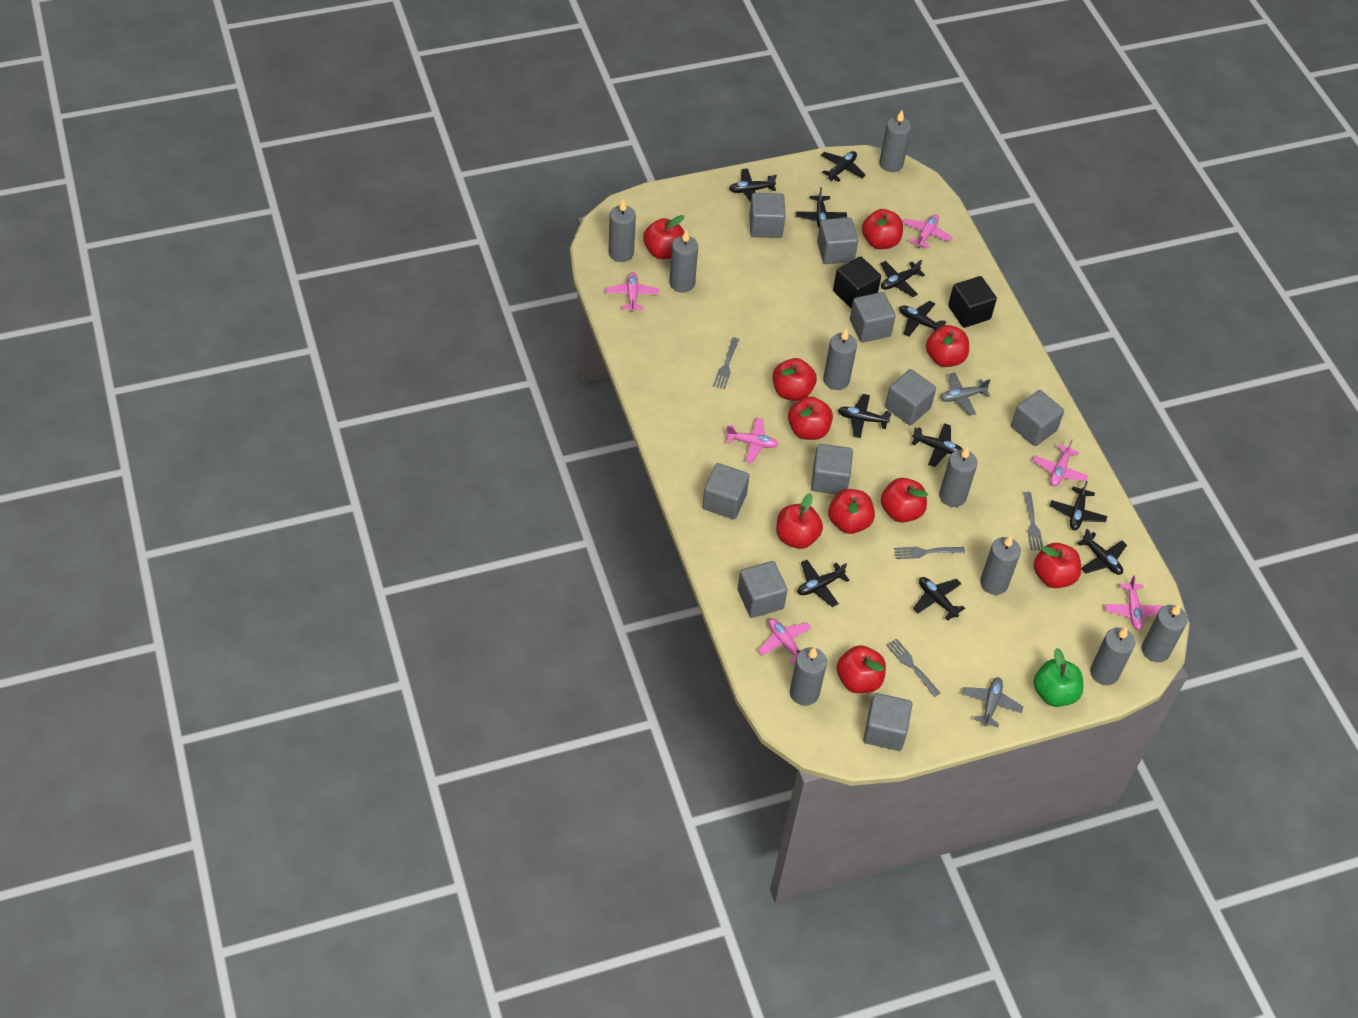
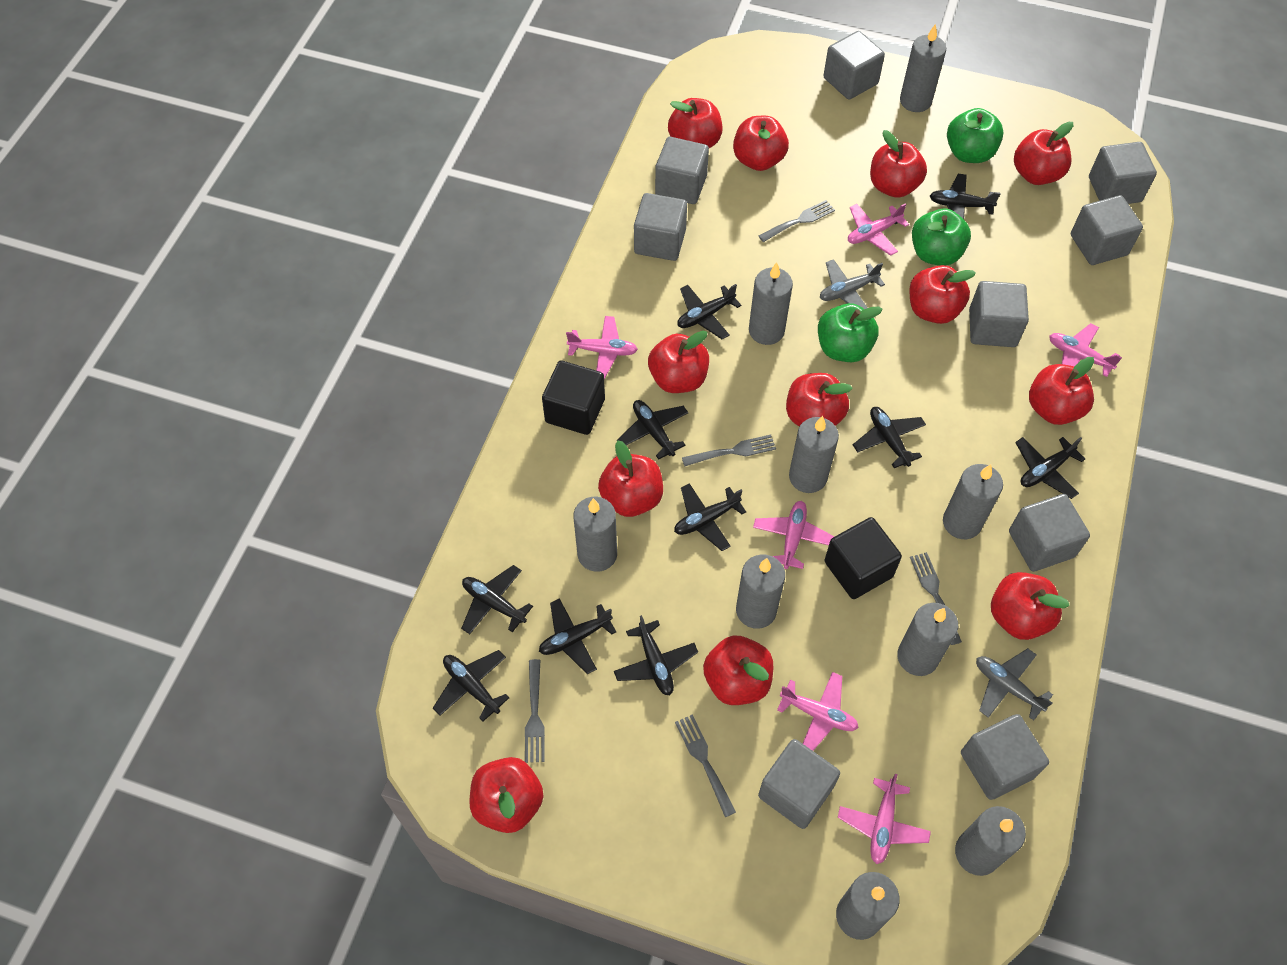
black plane: [729,168,777,202] [796,187,847,228] [797,560,849,607] [821,151,866,182] [838,394,892,438] [881,259,925,297] [899,301,947,336] [912,423,963,467] [913,577,965,621] [1050,481,1107,531] [1077,529,1127,575] = 11 -> [433,650,509,721] [461,565,533,634] [539,598,616,674] [614,615,698,695] [617,400,689,460] [674,483,746,551] [677,284,741,339] [853,407,926,468] [930,174,1001,219] [1015,437,1085,499] = 10
green apple: [1034,648,1083,707] = 1 -> [818,303,883,362] [912,209,971,266] [947,108,1004,163] = 3
grey fork: [713,337,739,389] [886,638,940,697] [894,547,965,559] [1024,492,1043,550] = 4 -> [525,659,545,763] [675,714,736,817] [682,435,776,466] [759,200,835,242] [910,552,962,645] = 5
red apple: [643,215,685,259] [773,358,817,401] [776,493,823,549] [788,397,833,440] [828,489,875,534] [837,645,886,693] [862,209,903,249] [881,478,928,523] [926,325,969,367] [1034,543,1081,588] = 10 -> [469,757,544,833] [598,440,663,517] [648,331,709,393] [668,98,723,148] [703,636,773,705] [733,116,789,171] [786,373,853,427] [870,130,927,198] [909,265,976,324] [991,572,1070,640] [1014,122,1073,185] [1029,357,1094,425] = 12

